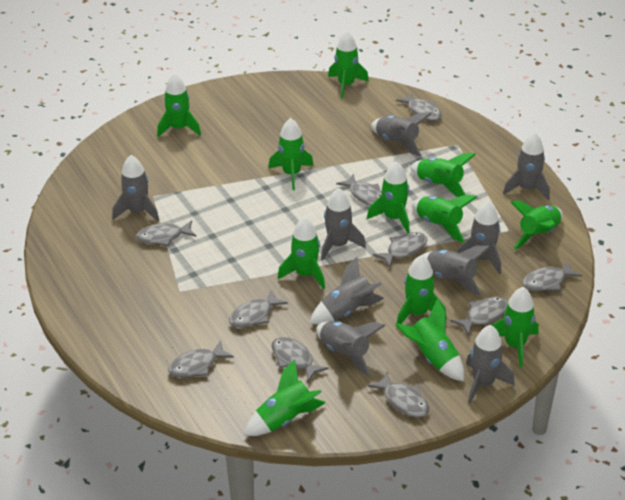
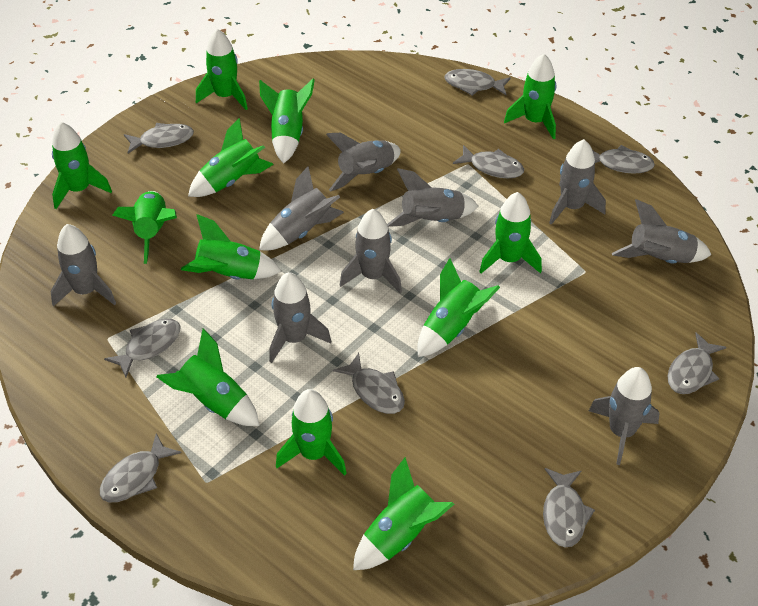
grey fish: [136,220,197,246] [168,340,234,378] [229,290,288,328] [272,337,329,382] [336,174,382,206] [368,372,429,417] [373,232,427,268] [396,92,442,121] [451,297,508,336] [522,260,582,291] = 10 -> [100,433,181,502] [104,319,180,377] [124,123,194,154] [333,353,405,414] [444,69,511,96] [453,145,524,178] [543,468,595,548] [592,145,655,174] [668,332,727,394] = 9

